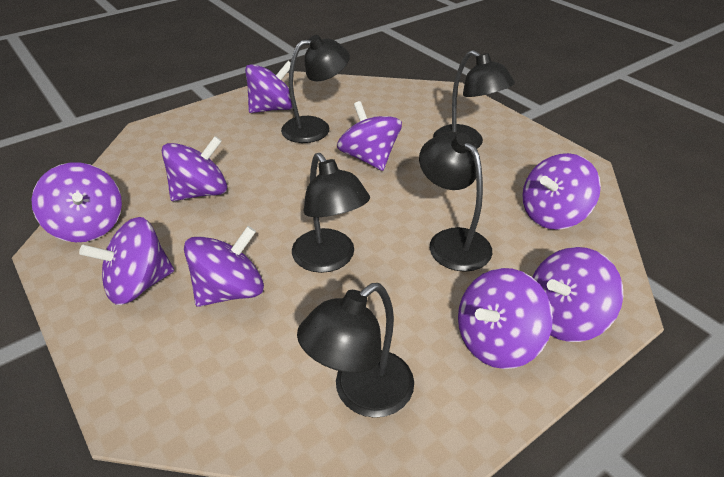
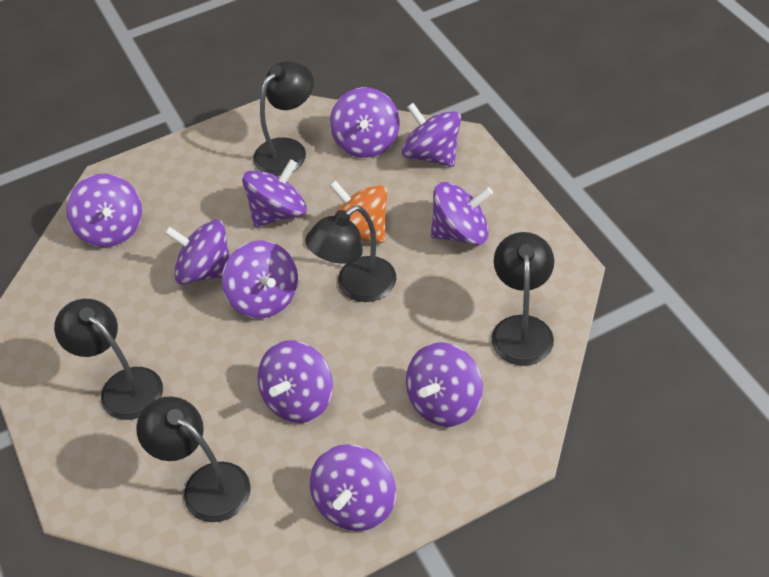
orange spinning top: none = 0 -> [329,180,387,243] = 1
purple spinning top: [31,162,122,242] [79,217,174,305] [162,136,227,201] [184,226,264,307] [245,61,293,113] [337,101,402,171] [458,268,553,369] [522,153,601,230] [533,247,623,342] = 9 -> [66,174,142,247] [164,220,230,285] [222,240,298,319] [242,159,307,227] [258,340,333,423] [310,444,396,531] [330,87,400,158] [402,103,461,167] [406,342,483,427] [431,182,493,246] = 10

